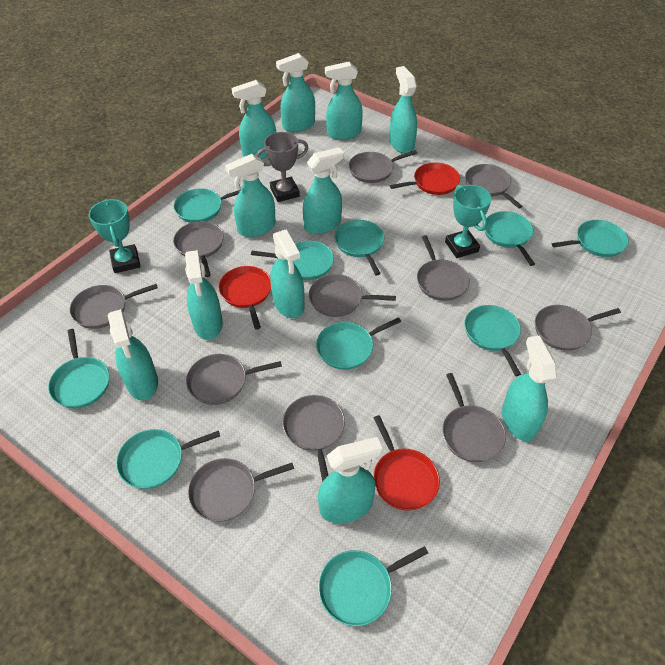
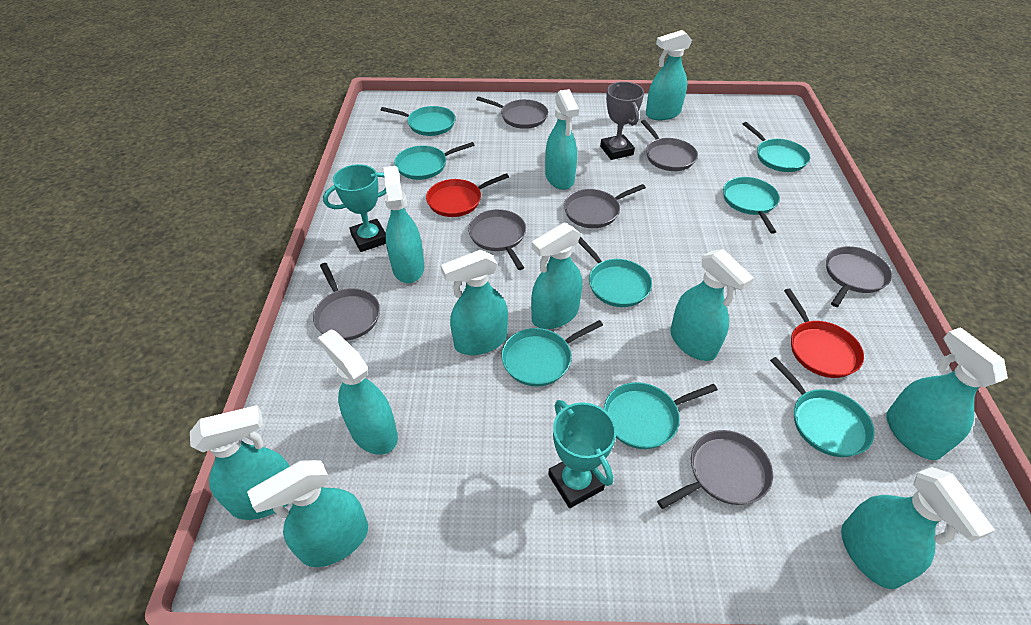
grey pan: [69,284,158,329] [173,221,224,277] [186,354,282,405] [188,458,294,522] [282,395,345,482] [309,274,396,317] [349,150,417,183] [417,235,470,301] [442,373,506,462] [465,164,522,209] [535,305,621,351] = 11 -> [313,263,380,341] [468,209,526,270] [476,96,548,129] [564,184,646,228] [641,120,698,171] [657,430,773,509] [826,246,892,307] = 7
red pan: [219,266,271,330] [373,415,440,511] [390,163,460,195] = 3 -> [426,173,509,217] [784,289,864,378] = 2
turquoise pan: [48,329,110,409] [116,429,220,489] [174,188,240,223] [251,241,334,280] [316,317,401,370] [318,546,428,626] [335,220,384,276] [464,305,521,376] [484,211,535,266] [552,220,629,257] = 10 -> [381,106,455,136] [394,142,475,180] [501,320,603,386] [578,237,652,307] [604,382,718,449] [723,177,780,234] [743,122,810,172] [770,357,875,457] = 8

